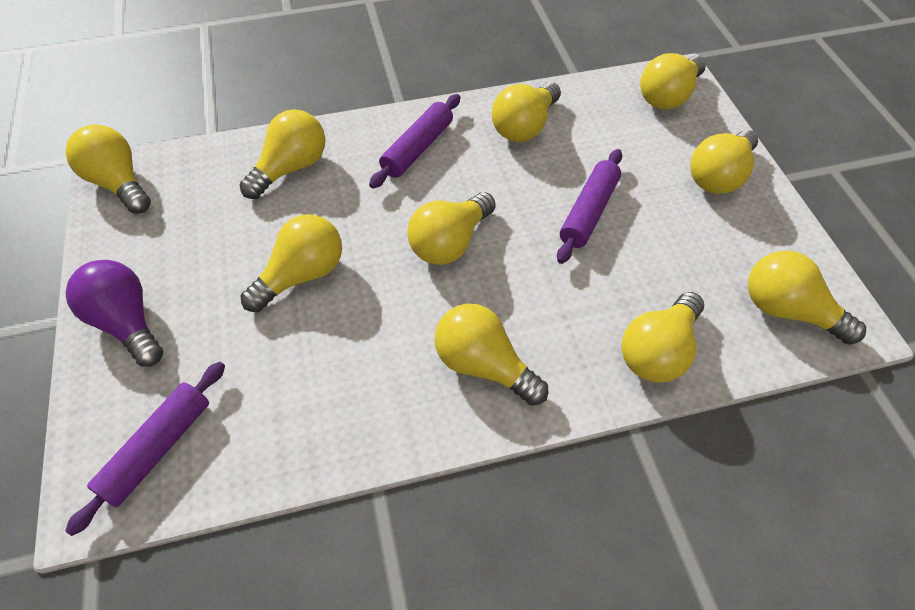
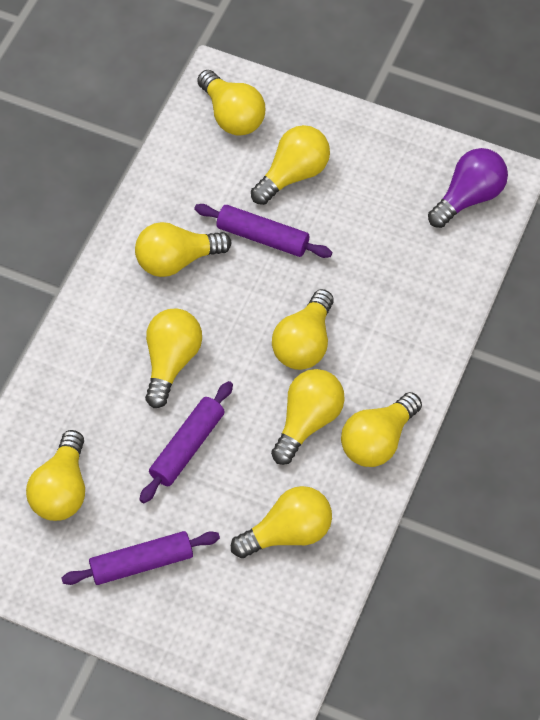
yellow light bulb: [65,124,151,214] [240,109,326,199] [240,214,342,312] [407,192,496,265] [435,303,548,406] [492,82,561,142] [621,292,704,382] [640,53,706,110] [690,130,758,194] [748,251,866,345] = 10 -> [26,430,85,521] [135,222,231,277] [145,309,202,408] [197,70,265,135] [231,486,332,558] [251,125,330,205] [271,369,345,465] [272,289,334,370] [341,392,422,467] = 9

